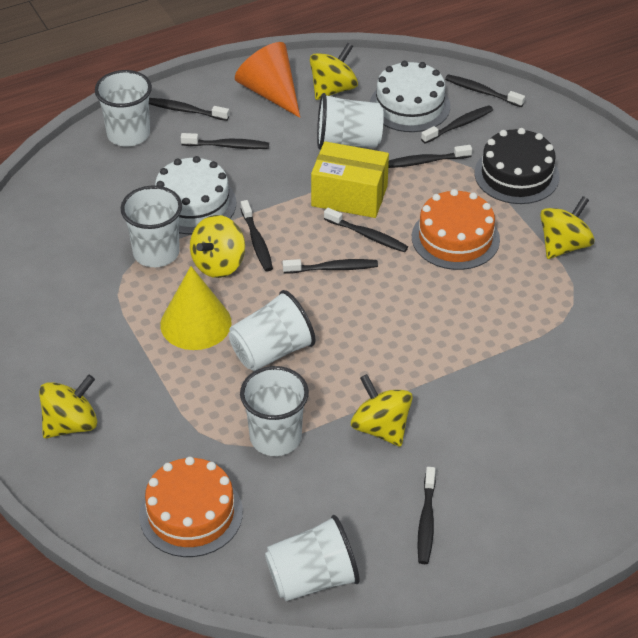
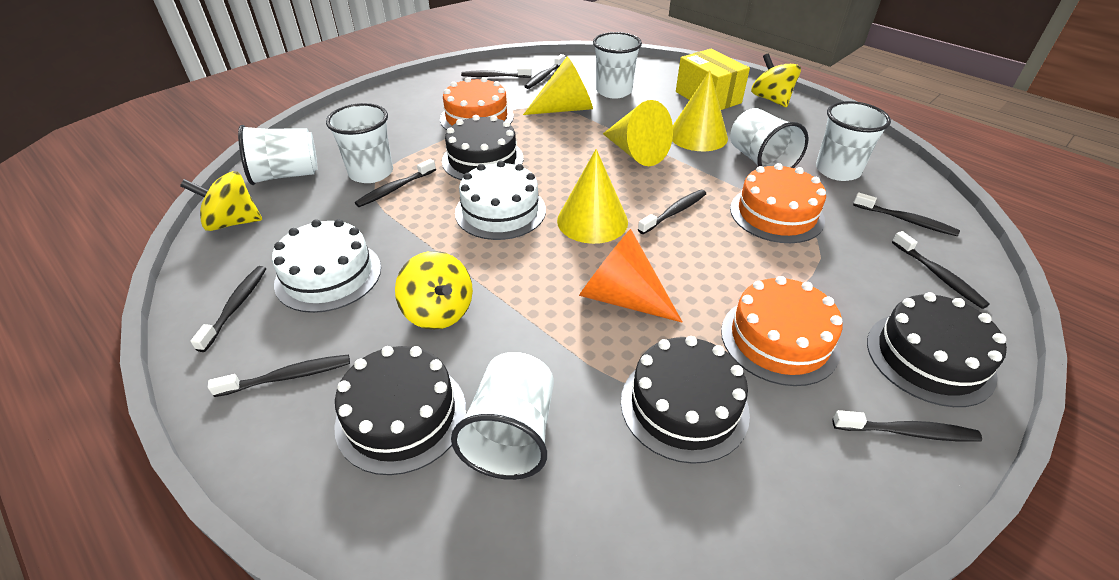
black cake: [474,128,559,204] = 1 -> [334,346,466,475] [442,115,523,180] [621,336,750,464] [867,292,1007,407] = 4
orange cake: [139,457,243,557] [412,189,500,270] = 2 -> [440,77,514,130] [721,276,843,386] [730,163,826,243] = 3
yellow cone: [160,266,231,350] = 1 -> [523,56,593,115] [557,149,628,244] [603,100,673,166] [672,70,728,151] = 4
yellow spinning top: [39,375,97,438] [190,215,245,278] [310,43,358,100] [351,374,413,447] [540,196,595,259] = 5 -> [180,171,262,231] [395,251,473,330] [751,53,801,107] = 3

